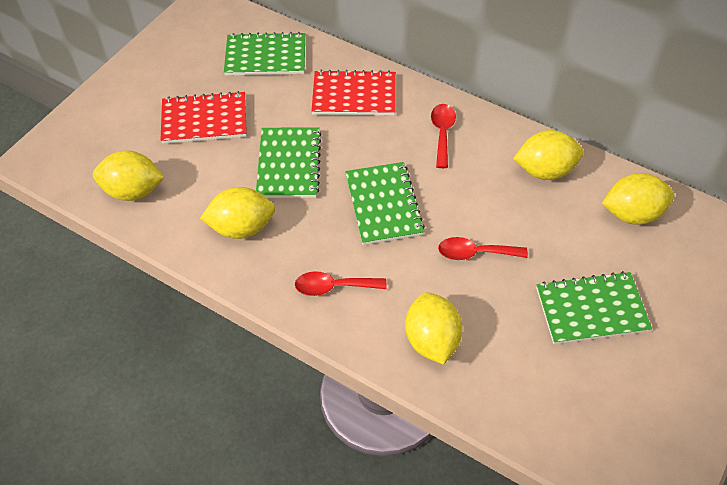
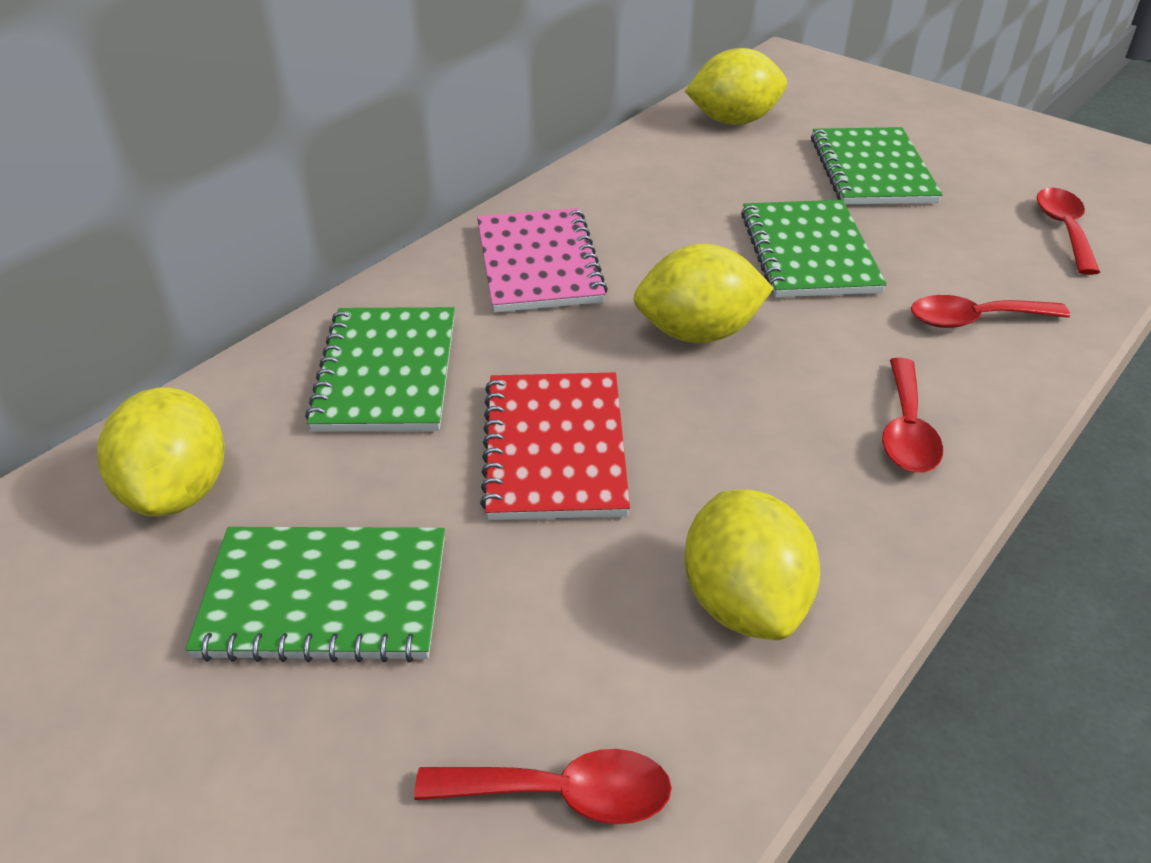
pink notebook: none = 0 -> [477,208,608,313] = 1
red notebook: [161,91,247,144] [312,70,396,115] = 2 -> [480,373,630,520] = 1
red spoon: [295,271,386,296] [431,104,456,168] [438,237,528,260] = 3 -> [414,749,672,824] [882,358,943,473] [911,295,1070,328] [1037,188,1100,275] = 4
yellow lemon: [93,150,165,201] [200,187,275,239] [405,292,463,365] [513,130,584,180] [602,173,674,225] = 5 -> [97,387,225,516] [634,244,774,343] [684,489,820,640] [685,48,787,125] = 4

